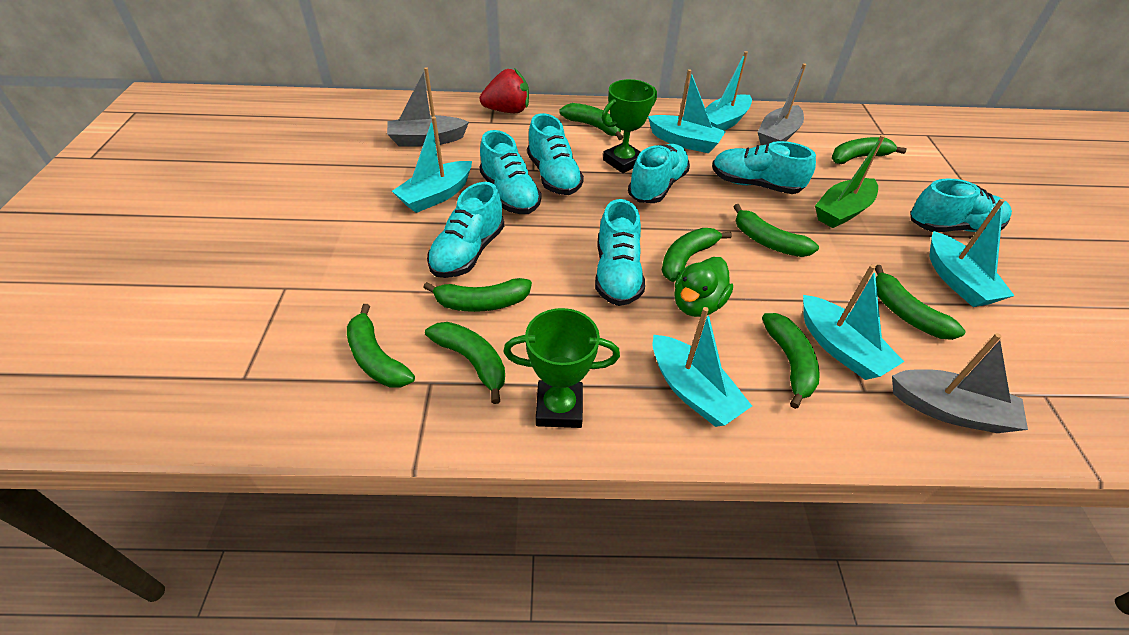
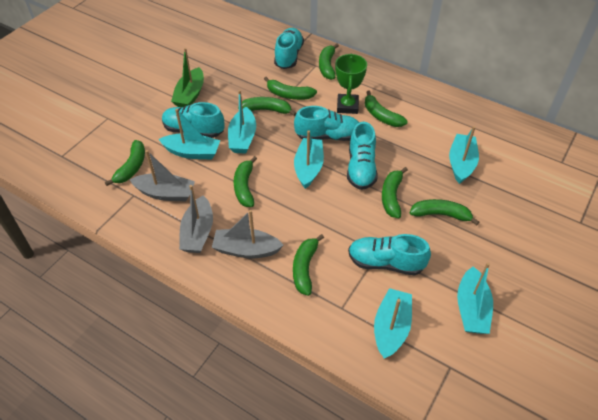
green duck: [674,257,733,317] = 1 -> none = 0
green trophy: [503,308,620,428] [602,79,657,173] = 2 -> [335,54,367,114] = 1
red strawberry: [480,68,529,113] = 1 -> none = 0
turquoise shoe: [427,182,504,278] [480,130,542,214] [527,113,584,195] [595,199,645,306] [628,144,690,203] [712,141,816,194] [910,179,1012,232] = 7 -> [162,102,225,138] [274,28,304,69] [294,106,359,141] [347,122,378,190] [348,234,431,275] = 5

